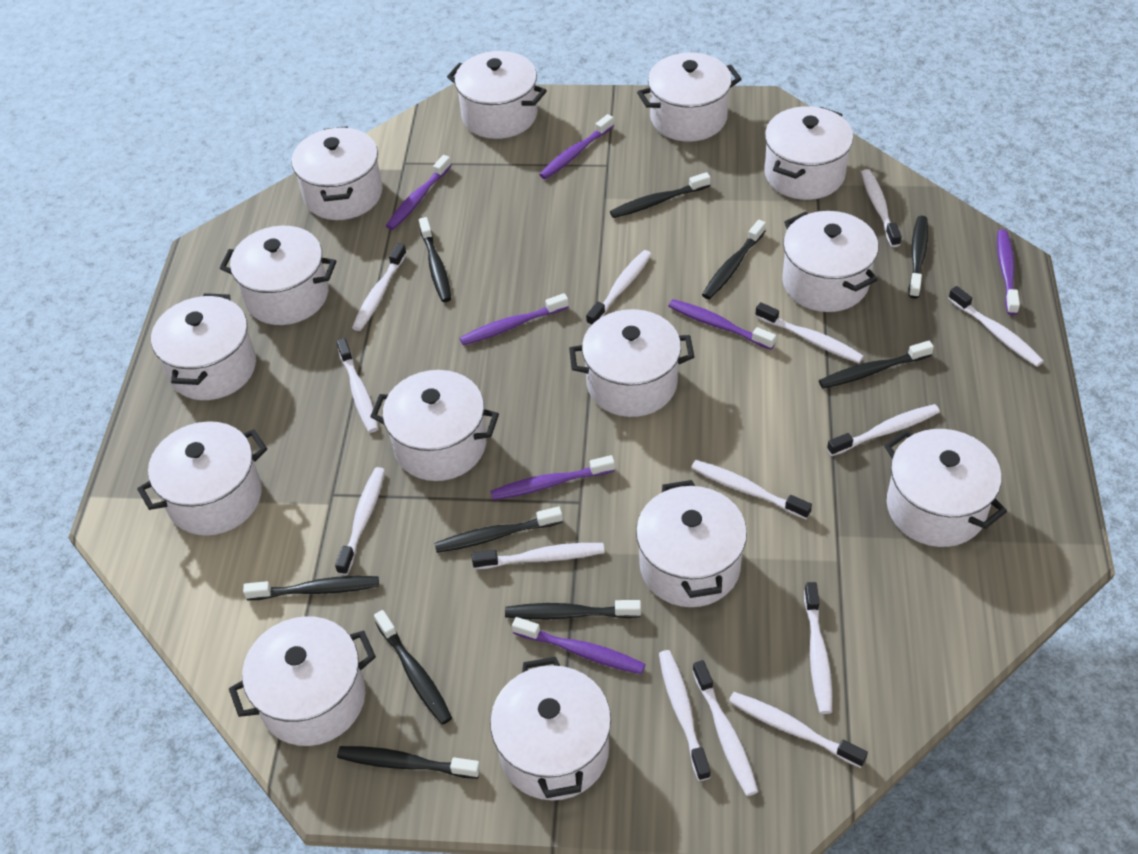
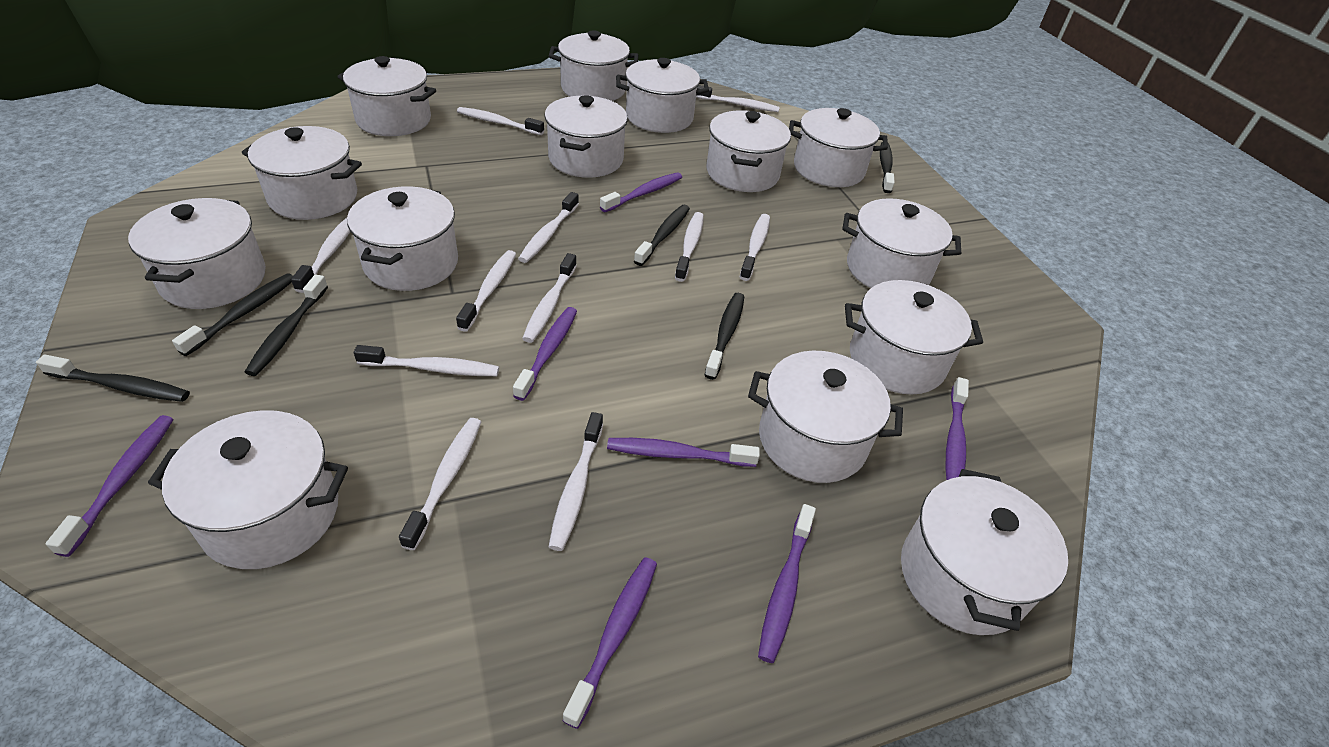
black toothbrush: [243,576,379,600] [337,746,480,779] [374,610,452,725] [419,217,451,302] [434,506,563,553] [505,600,641,620] [610,172,711,218] [702,220,766,299] [819,341,934,388] [909,216,928,299] = 10 -> [36,355,190,402] [172,273,293,356] [245,274,328,376] [634,205,690,266] [704,293,744,380] [880,142,895,193] = 6
white toothbrush: [335,467,385,575] [336,338,379,433] [352,243,407,331] [472,543,605,569] [586,250,652,326] [659,650,711,781] [691,460,812,519] [692,660,759,796] [729,692,868,768] [755,302,864,363] [804,582,832,714] [827,404,940,456] [861,169,902,247] [948,286,1044,367] = 14 -> [291,218,350,293] [354,345,499,376] [399,418,481,550] [456,250,516,332] [457,107,544,135] [518,192,579,263] [522,253,577,343] [549,412,603,551] [675,212,704,282] [696,85,780,112] [740,214,770,281] = 11

